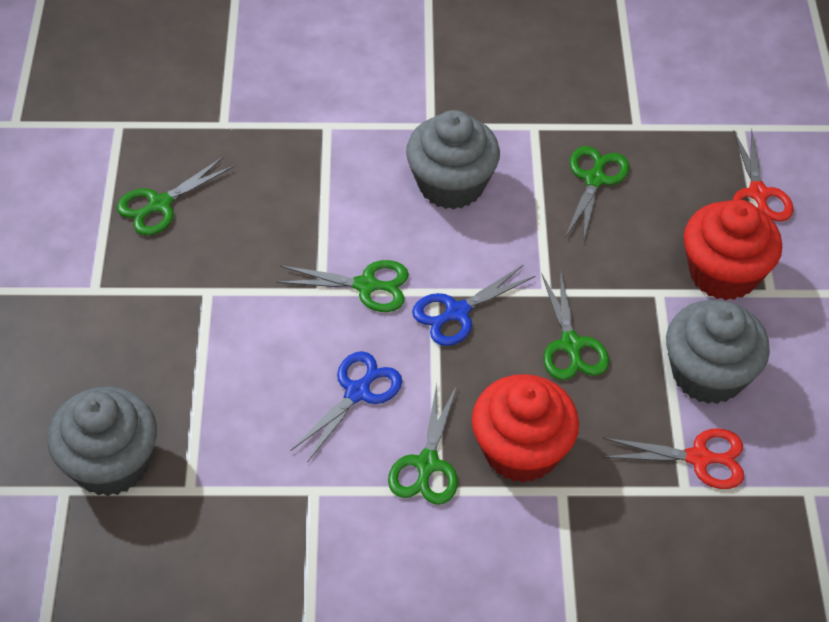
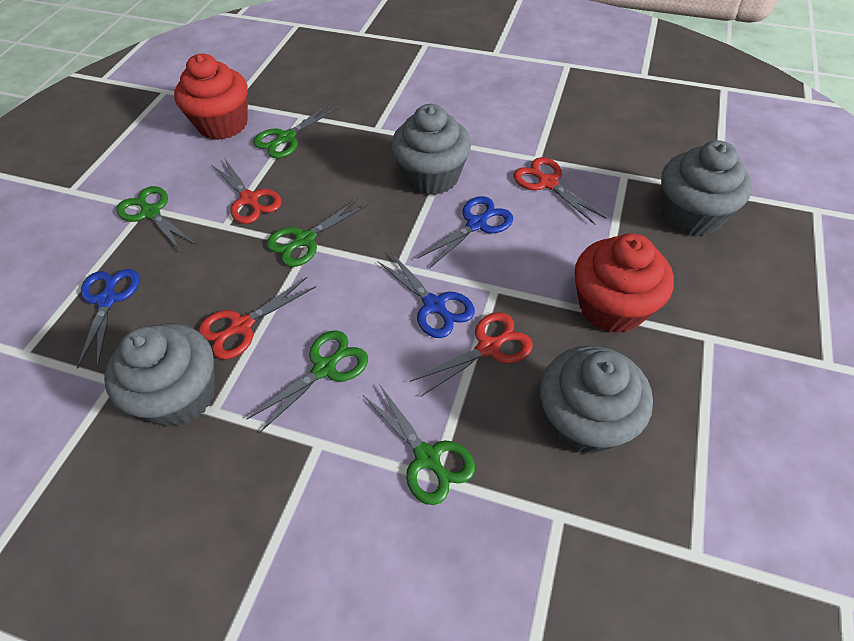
blue scissors: [290,351,402,463] [412,264,535,346] = 2 -> [77,269,140,369] [378,252,475,338] [417,196,513,269] = 3
grey cupcake: [47,386,157,496] [406,110,500,209] [666,300,770,404] = 3 -> [104,323,215,427] [391,104,471,195] [540,346,653,455] [661,140,752,236] = 4
red scissors: [602,428,744,489] [733,129,793,221] = 2 -> [199,277,316,359] [211,158,282,224] [410,312,533,397] [513,157,606,225] = 4

